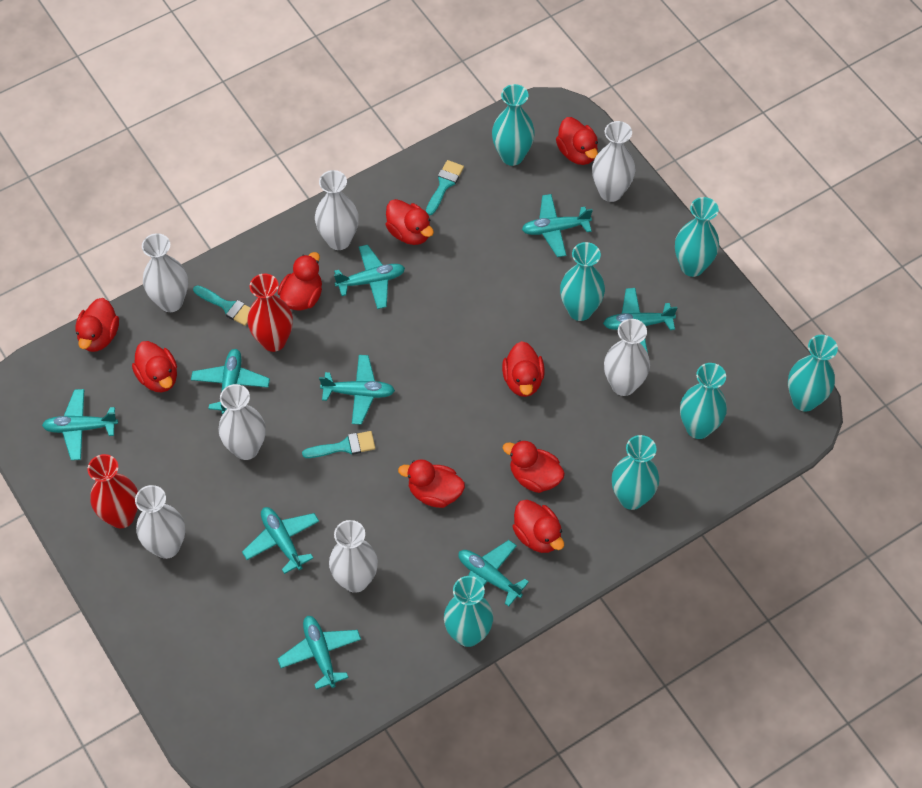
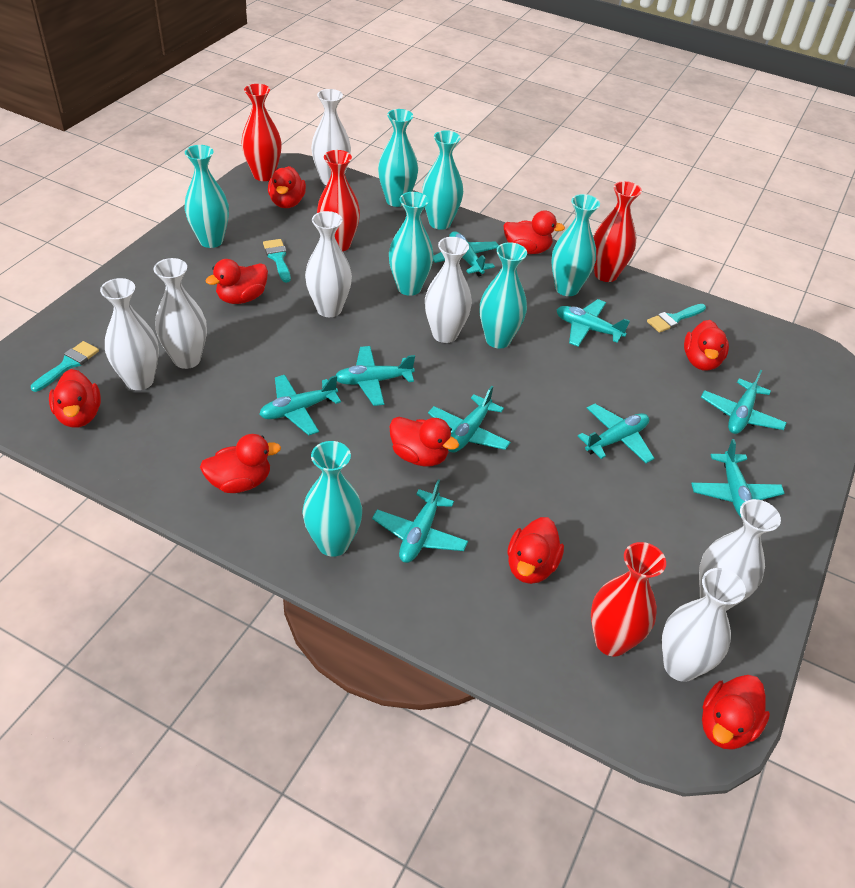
red vase: [88,454,138,528] [247,274,293,352] = 2 -> [241,84,282,181] [317,150,360,252] [591,542,666,657] [593,181,642,282] = 4

